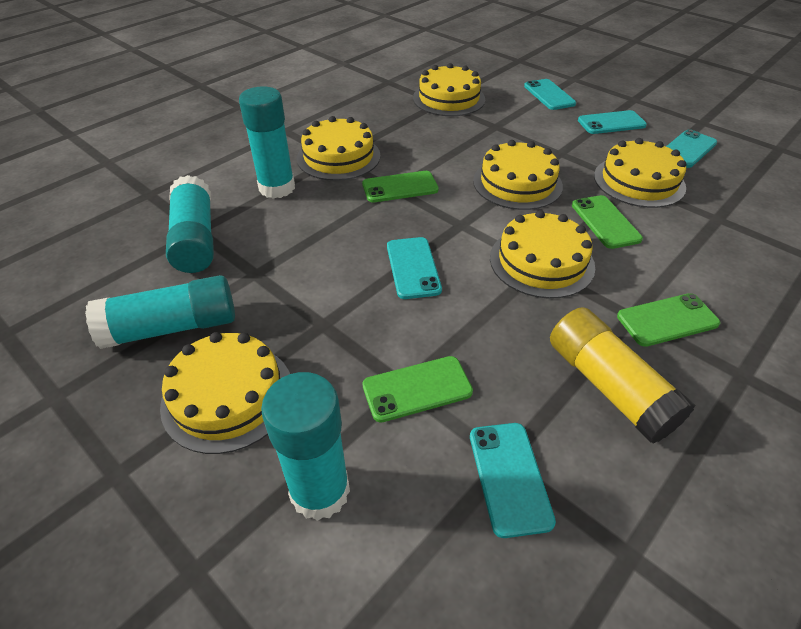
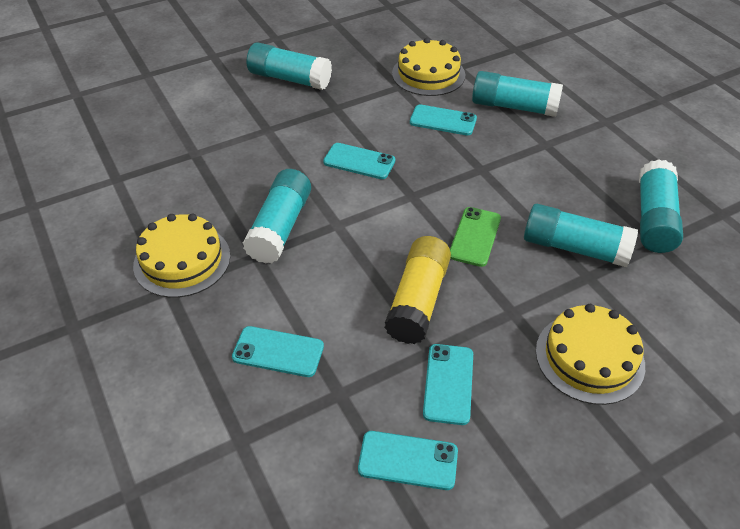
green phone: [362,171,439,202] [362,356,473,423] [572,195,643,249] [617,293,720,347] = 4 -> [450,207,501,267] = 1
turquoise glue stick: [85,275,235,349] [166,175,214,273] [239,86,295,199] [261,372,350,521] = 4 -> [243,169,311,264] [247,42,332,90] [472,71,563,117] [524,204,638,267] [639,159,683,253] = 5
yellow cake: [160,332,290,454] [297,116,381,181] [413,63,485,116] [473,140,563,210] [490,210,595,299] [594,138,686,208] = 6 -> [133,214,230,298] [392,38,465,96] [536,304,645,405] = 3

